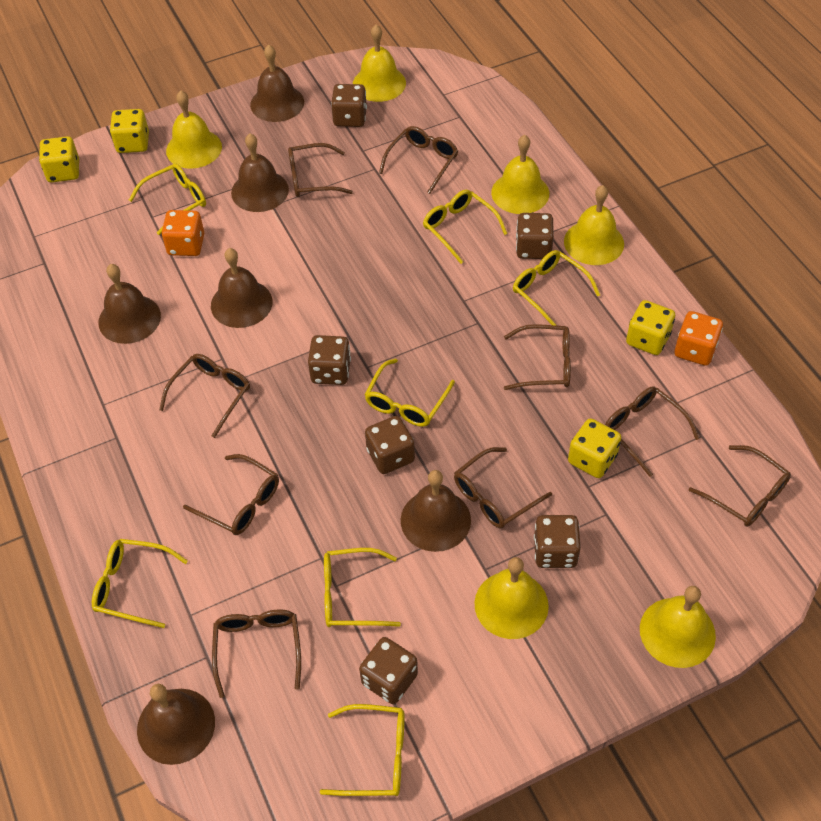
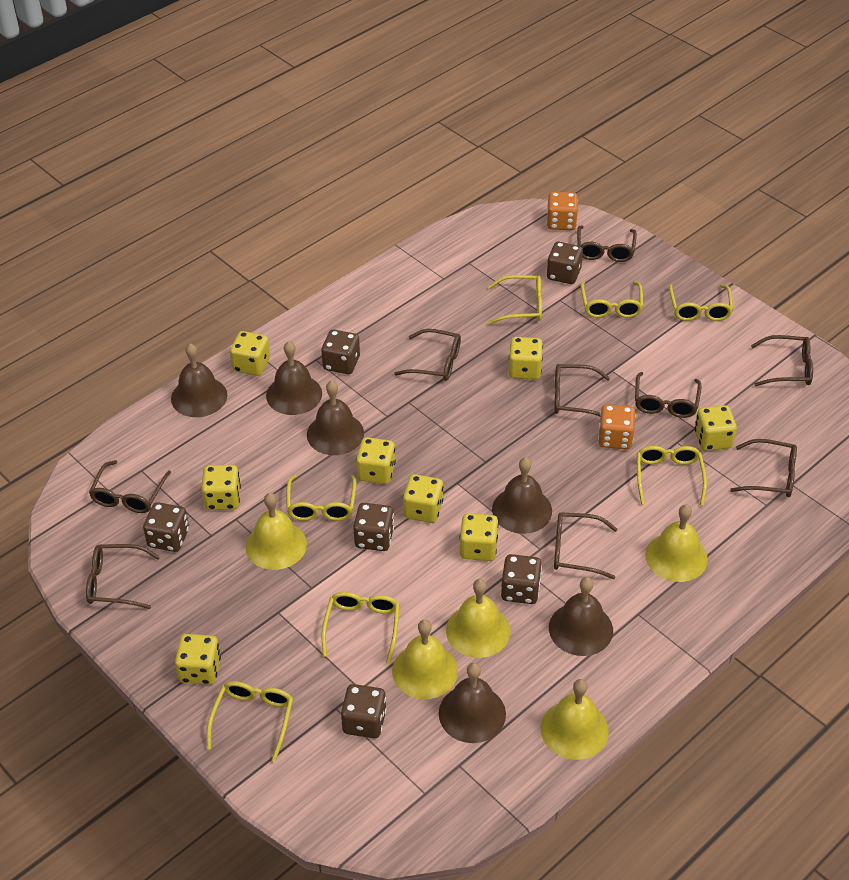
yellow bell: [166,91,222,169] [353,25,406,102] [474,557,549,639] [491,135,549,214] [564,185,624,265] [640,586,716,668] = 6 -> [245,493,307,570] [392,620,458,699] [446,579,510,658] [541,679,609,760] [645,504,708,582] = 5
yellow dice: [39,136,79,182] [110,109,149,153] [568,418,621,478] [626,300,675,355] = 4 -> [175,634,221,685] [201,465,241,510] [230,331,270,376] [356,437,396,484] [403,474,443,523] [460,513,499,561] [508,337,543,380] [694,405,737,451] = 8

